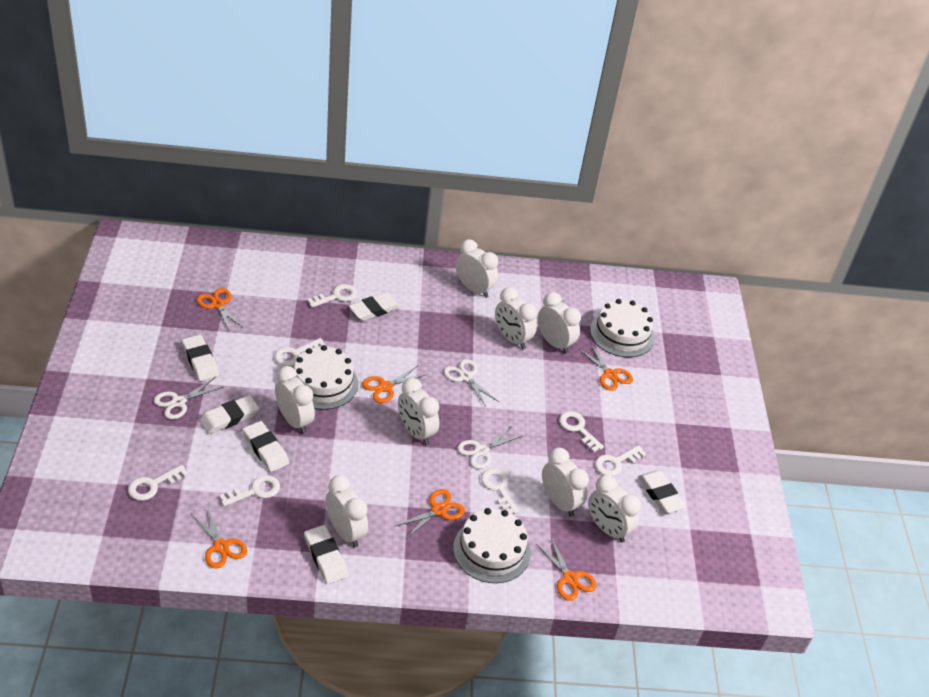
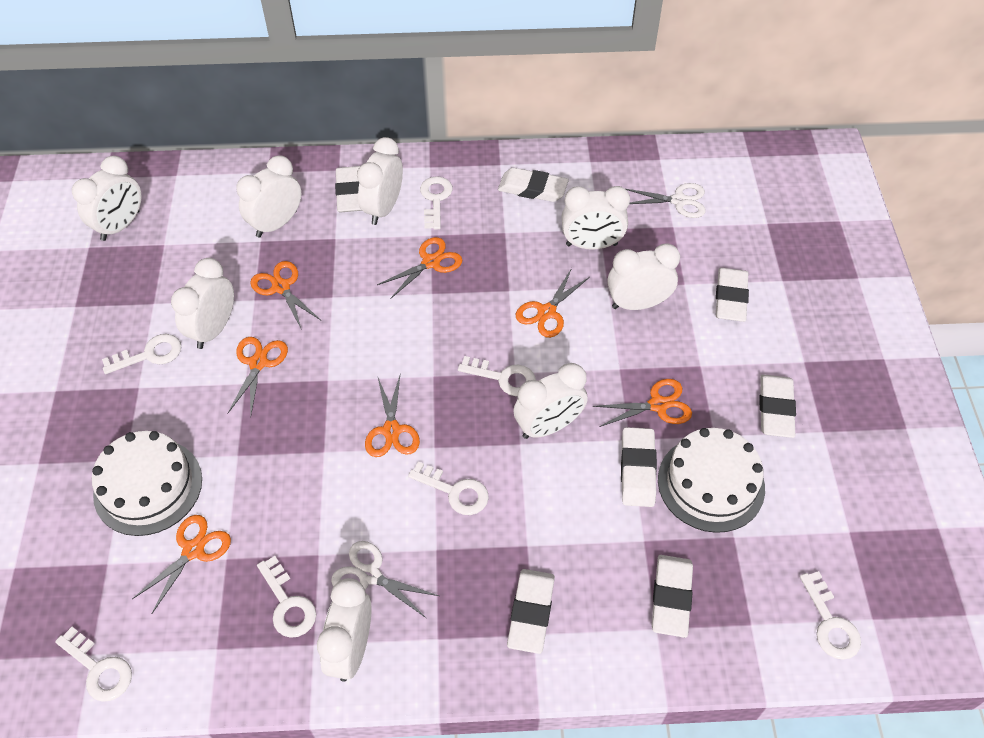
orange scissors: [192,507,247,569] [197,288,245,332] [362,365,428,403] [396,489,465,538] [536,537,597,601] [579,344,633,391] = 6 -> [132,515,231,613] [227,337,288,415] [250,261,321,330] [365,376,420,457] [377,237,462,298] [516,268,590,338] [592,379,692,427] = 7
white cake: [294,345,358,410] [453,508,531,583] [590,299,654,357] = 3 -> [92,431,202,536] [658,428,765,533] = 2
white eraser: [182,335,219,381] [200,395,259,434] [243,421,289,472] [304,525,348,584] [349,292,401,321] [638,470,686,513] = 6 -> [335,166,362,212] [498,168,569,202] [507,569,555,654] [621,427,657,507] [652,555,693,638] [716,268,749,322] [759,375,796,438] = 7
white scissors: [154,378,223,420] [444,359,499,407] [457,426,522,469] = 3 -> [331,541,439,618] [624,183,706,218] = 2

